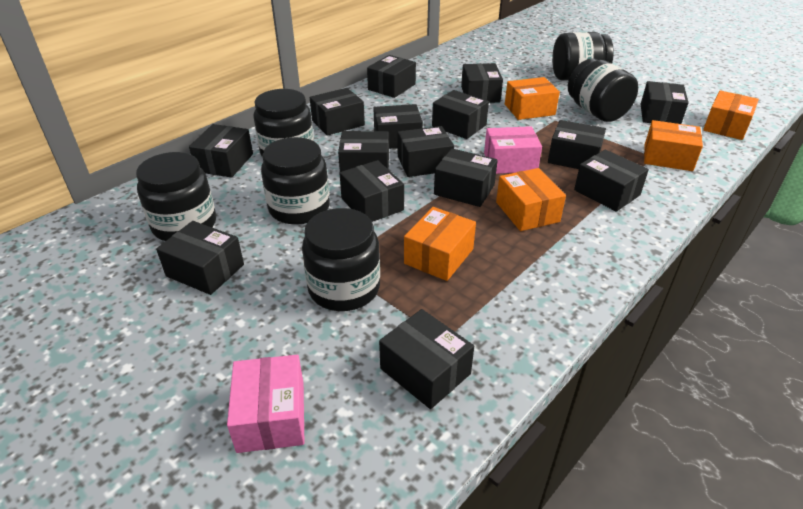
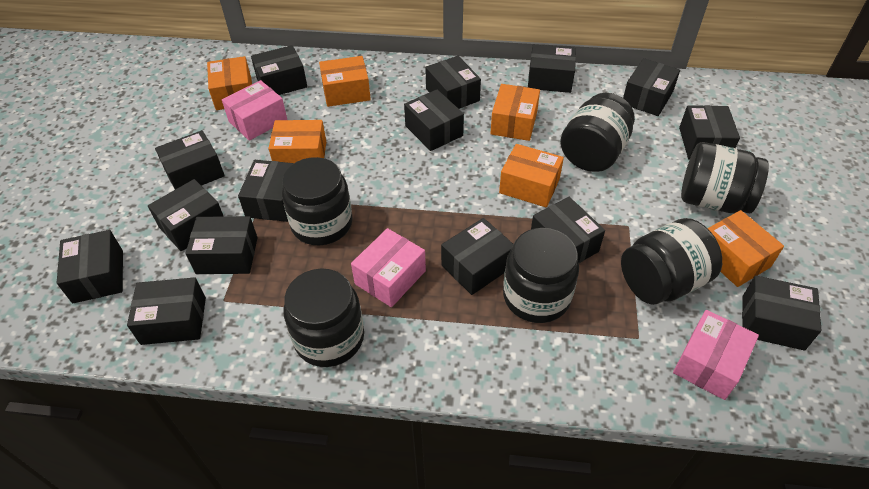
orange box: [404,207,476,281] [496,168,566,231] [505,77,560,120] [644,120,703,171] [703,90,759,140] = 5 -> [207,56,252,110] [268,120,326,163] [319,56,371,107] [491,84,540,141] [499,144,564,207] [708,210,784,287] = 6
pink box: [227,355,304,453] [484,126,542,174] = 2 -> [222,80,287,141] [351,228,426,307] [673,310,759,400] = 3

